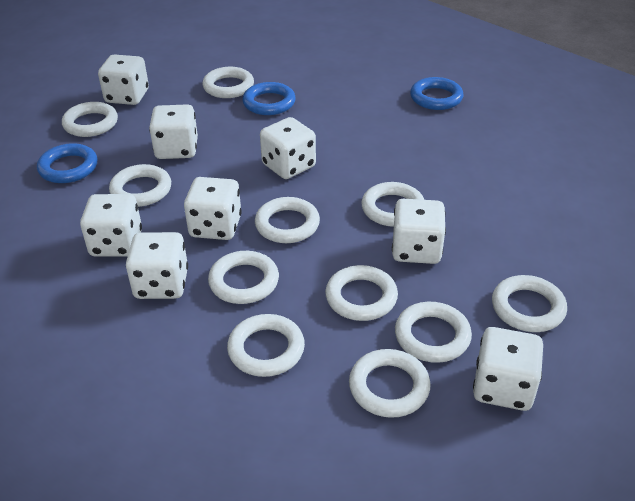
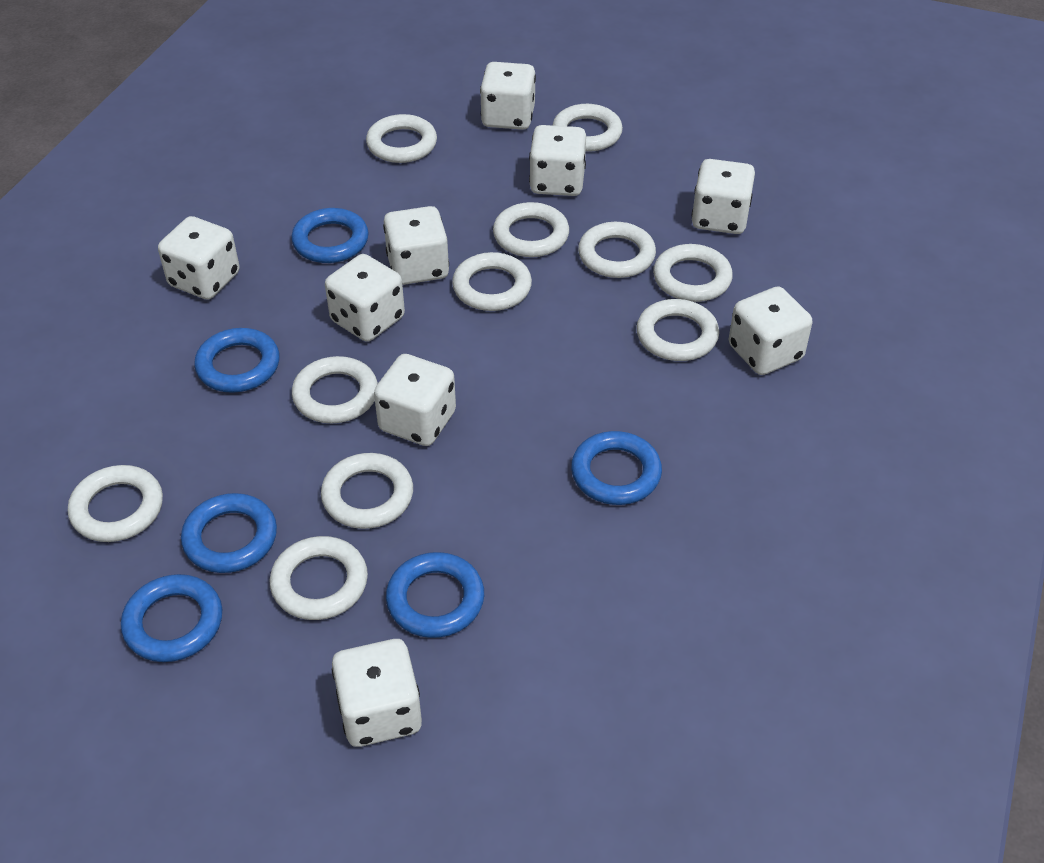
blue ring: [37,143,98,183] [242,82,296,115] [410,77,463,110] = 3 -> [121,574,222,662] [181,493,277,573] [194,328,280,393] [291,208,369,263] [386,552,484,638] [571,431,662,505] = 6
white dice: [80,194,142,257] [98,55,149,105] [126,232,188,299] [149,104,198,159] [184,177,242,240] [260,117,316,179] [392,199,446,264] [473,327,543,411] = 8 -> [158,216,240,300] [325,254,405,342] [332,639,422,747] [374,354,456,446] [383,206,449,285] [480,62,536,130] [529,125,586,196] [692,159,755,234] [729,286,813,375] = 9

